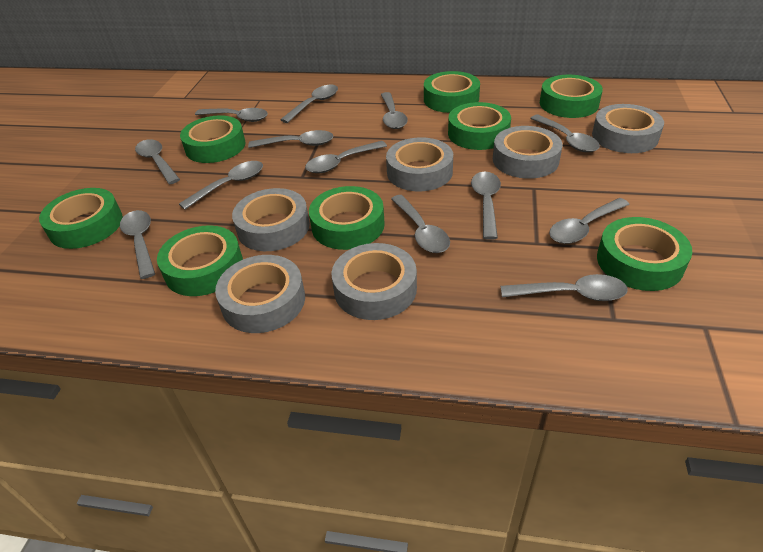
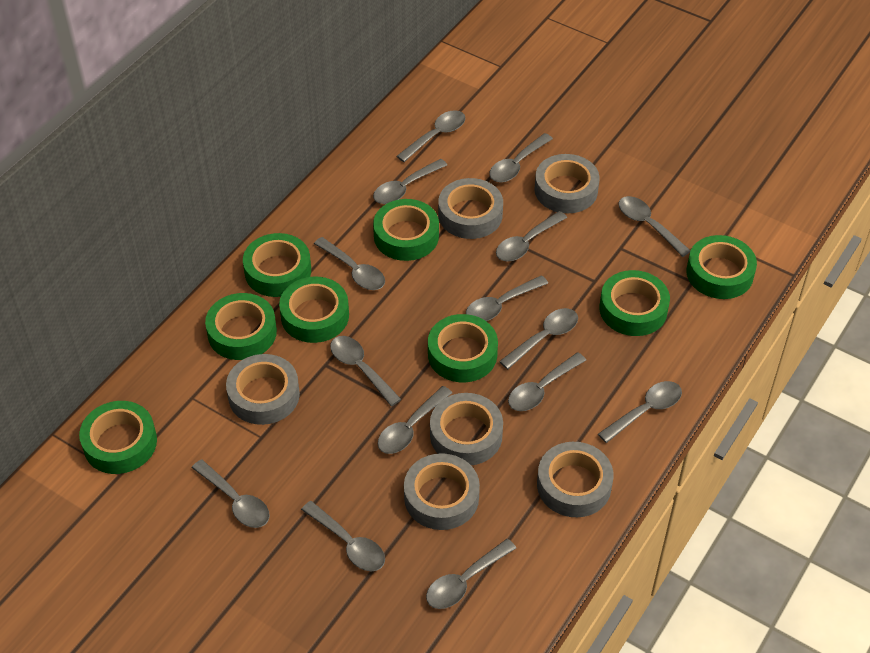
grey spoon: [120,210,155,279] [135,139,180,184] [179,161,263,210] [195,108,268,122] [248,130,334,148] [280,85,338,123] [305,141,387,173] [381,92,408,129] [391,195,450,253] [471,172,501,240] [501,274,628,301] [530,115,600,152] [549,198,630,244] = 13 -> [192,459,270,528] [301,501,385,571] [314,237,385,290] [330,336,401,406] [373,159,447,204] [378,386,452,454] [397,110,466,162] [426,539,516,609] [466,275,548,321] [489,133,553,182] [496,211,567,261] [499,308,578,369] [508,352,586,411] [598,381,682,443] [618,196,691,257] = 15

